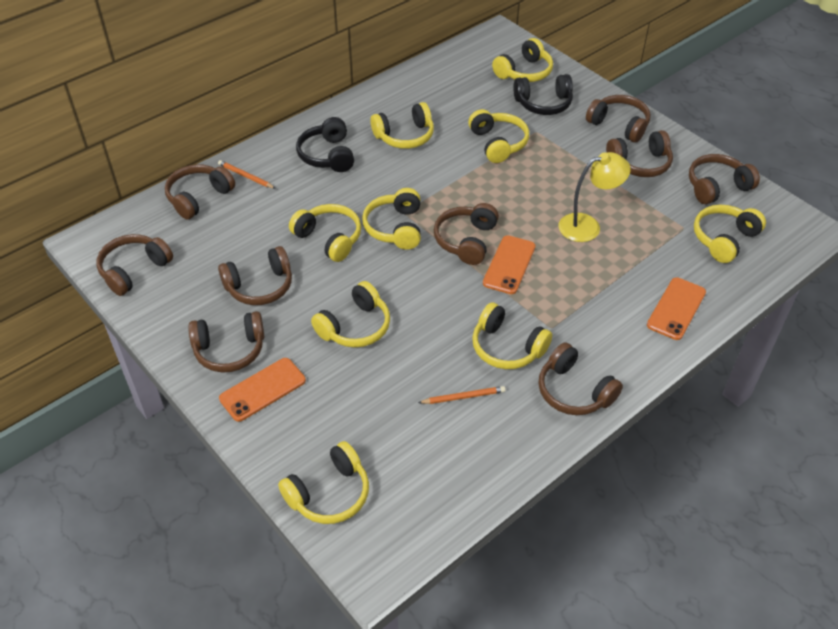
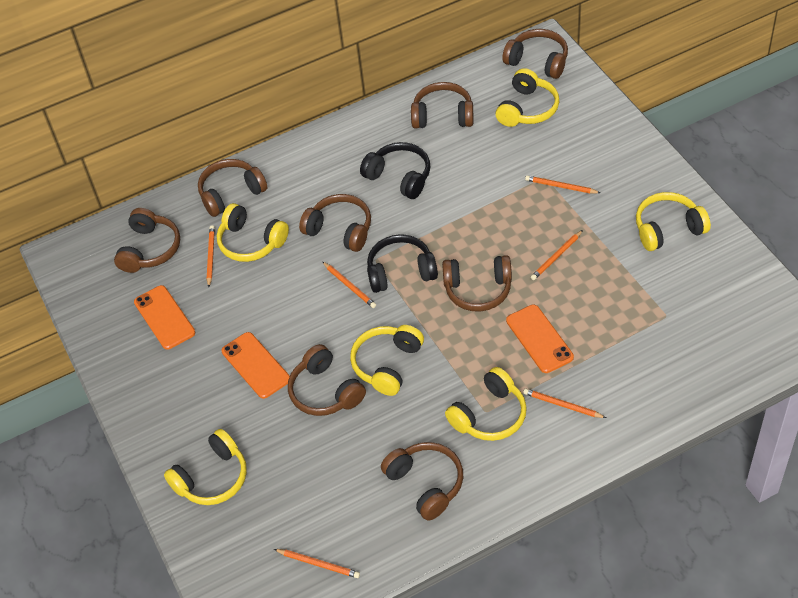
brown headphones: [96,234,173,296] [165,164,235,219] [188,311,264,372] [218,246,292,305] [434,203,499,265] [538,342,623,415] [586,95,651,143] [606,130,673,177] [689,154,760,204] = 9 -> [114,208,180,273] [198,159,268,217] [288,344,366,416] [299,194,371,252] [381,442,463,521] [411,82,474,129] [442,255,512,312] [502,29,568,79] = 8
orange pencil: [218,160,276,189] [418,386,506,404] = 2 -> [207,225,215,287] [274,549,360,578] [323,262,376,308] [523,389,606,418] [525,176,600,193] [531,230,583,280] = 6
yellow headphones: [278,441,369,524] [289,204,361,262] [311,281,390,348] [362,188,421,250] [370,102,434,149] [468,109,529,163] [472,302,552,369] [492,38,553,82] [694,205,766,263] = 9 -> [164,429,247,505] [217,203,289,262] [350,325,424,396] [445,367,527,441] [495,68,559,127] [636,192,711,251] = 6
yellow lamp: [559,152,631,242] = 1 -> none = 0

